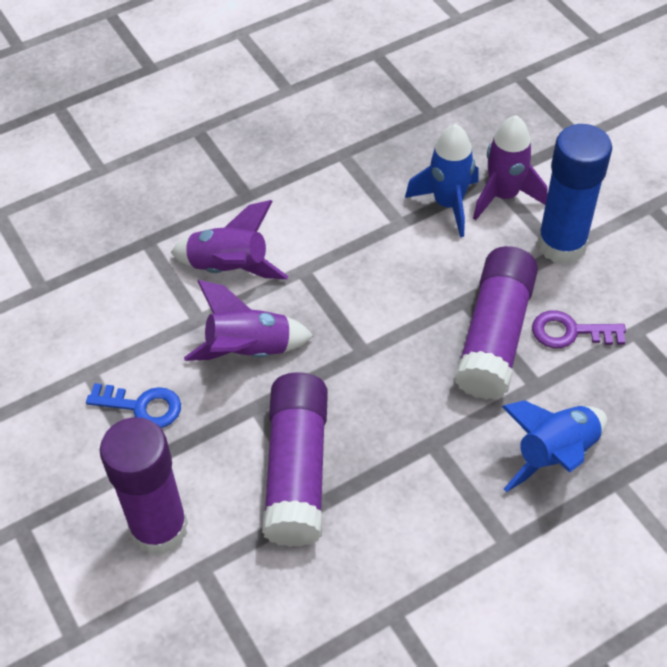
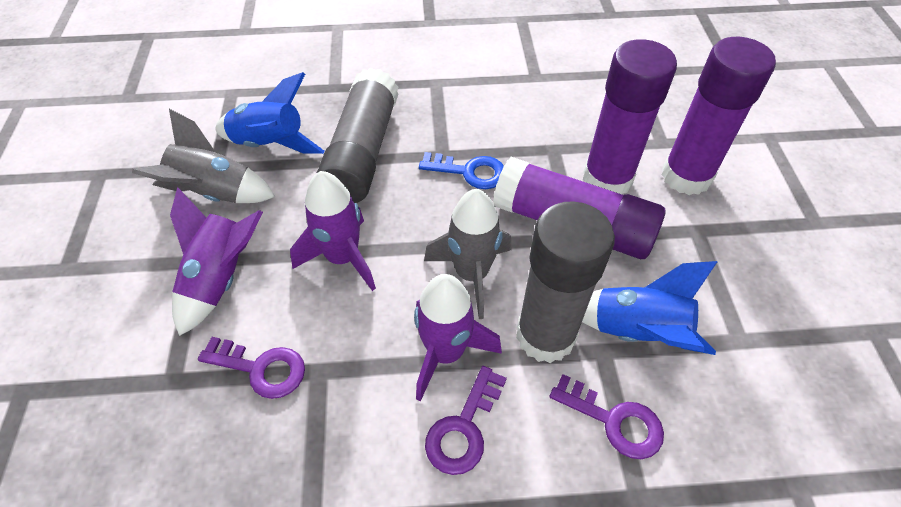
blue glue stick: [537,124,612,264] = 1 -> none = 0
grey glue stick: none = 0 -> [316,68,398,203] [516,201,615,363] = 2
grey rocket: none = 0 -> [132,109,275,203] [424,189,511,319] = 2
purple key: [532,310,626,348] = 1 -> [198,337,305,399] [425,366,507,475] [549,374,664,459] = 3

